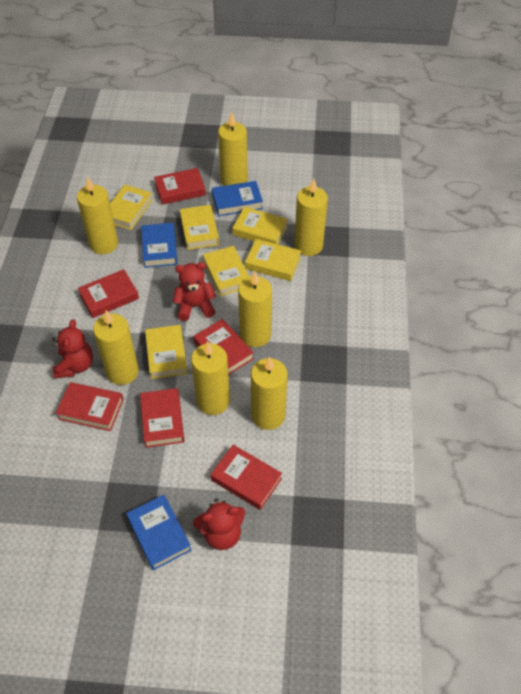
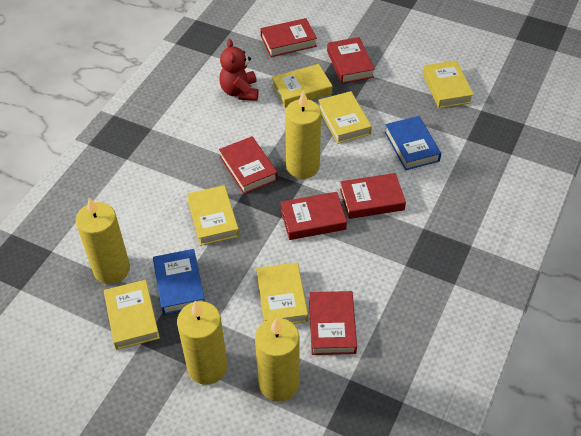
blue book: [126,495,192,570] [141,223,177,268] [212,181,263,216] = 3 -> [153,249,205,315] [385,116,441,170] = 2
red teddy bear: [53,319,93,378] [173,262,216,321] [193,498,245,550] = 3 -> [219,39,258,101] = 1
yellow candle: [77,176,118,254] [93,310,139,385] [191,341,230,415] [218,112,248,186] [238,271,272,347] [251,356,288,430] [294,179,328,256] = 7 -> [76,197,130,284] [177,301,227,385] [255,318,299,401] [285,90,321,179] = 4

